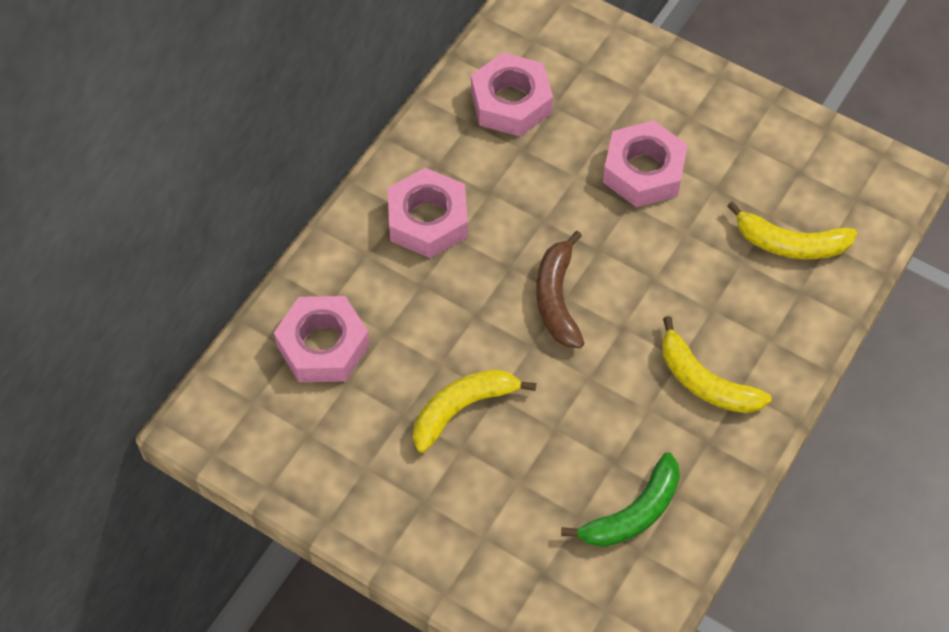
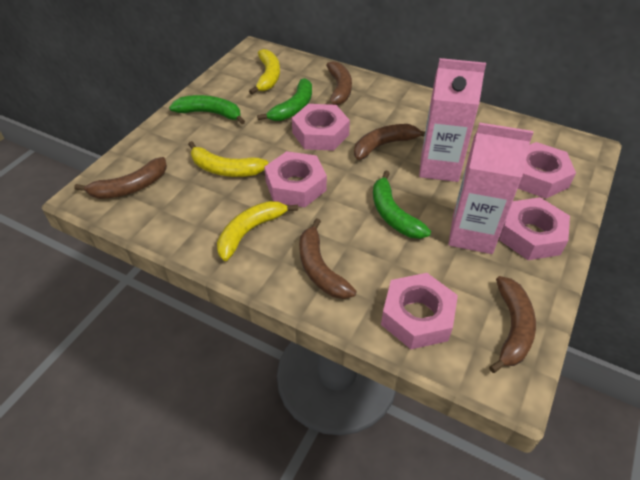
brown banana: [536,231,584,348] = 1 -> [74,157,167,199] [299,218,357,299] [325,61,352,105] [354,124,425,160] [489,276,536,373] = 5
green banana: [561,453,680,547] = 1 -> [169,95,245,124] [257,78,312,121] [373,171,431,239] = 3
pink carton: none = 0 -> [419,58,486,182] [449,122,533,254] = 2
pink nut: [274,296,370,382] [387,168,468,258] [471,52,553,137] [603,120,688,207] = 4 -> [264,151,327,207] [292,104,350,151] [381,273,458,349] [499,197,570,260] [518,142,576,199] = 5

